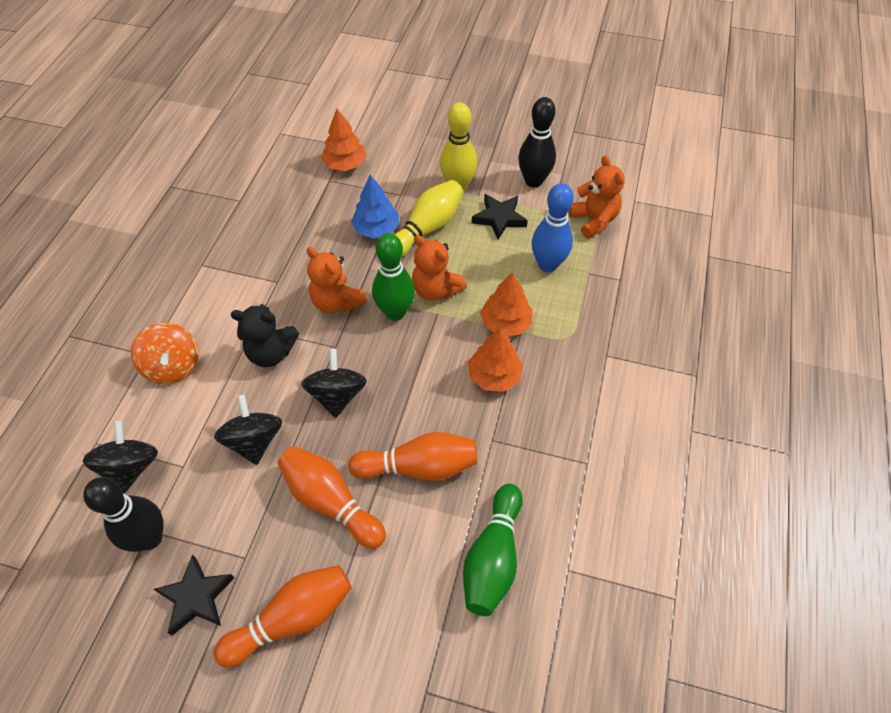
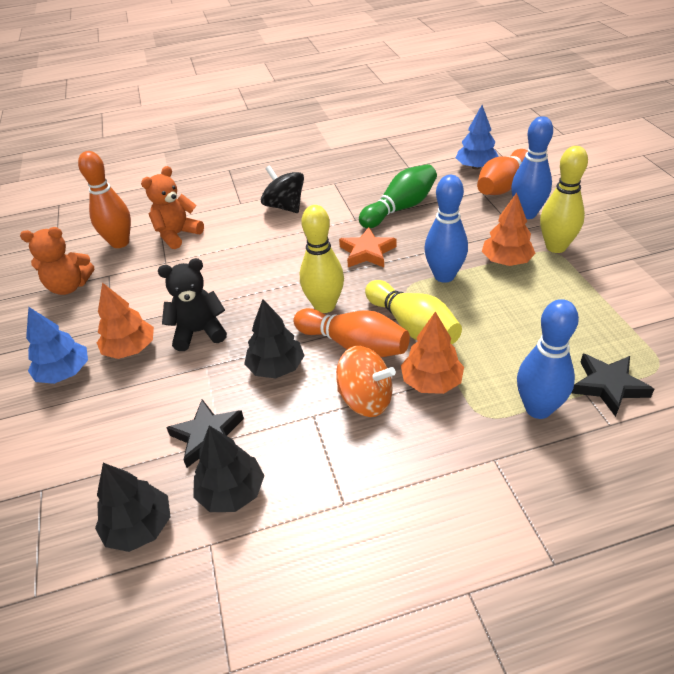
black bowling pin: [83,477,164,552] [518,97,556,187] = 2 -> none = 0
black spinning top: [82,420,158,493] [214,394,282,465] [301,349,367,418] = 3 -> [261,165,304,213] = 1
black tree: none = 0 -> [95,463,171,552] [193,426,265,512] [244,299,305,378] = 3
blue bowling pin: [532,183,574,272] = 1 -> [424,175,468,283] [511,116,553,219] [517,299,579,419] = 3
blue tree: [351,175,399,238] = 1 -> [26,307,88,384] [456,105,499,170] = 2
green bowling pin: [372,233,415,321] [463,484,523,616] = 2 -> [359,164,437,228] = 1
orange star: none = 0 -> [339,227,396,267] = 1
orange teddy bear: [307,247,367,313] [412,235,467,301] [569,155,625,239] = 3 -> [20,227,94,295] [141,166,204,249] = 2
yellow bowling pin: [394,180,463,257] [440,102,477,191] = 2 -> [300,205,344,313] [365,280,462,344] [540,146,588,253] = 3

